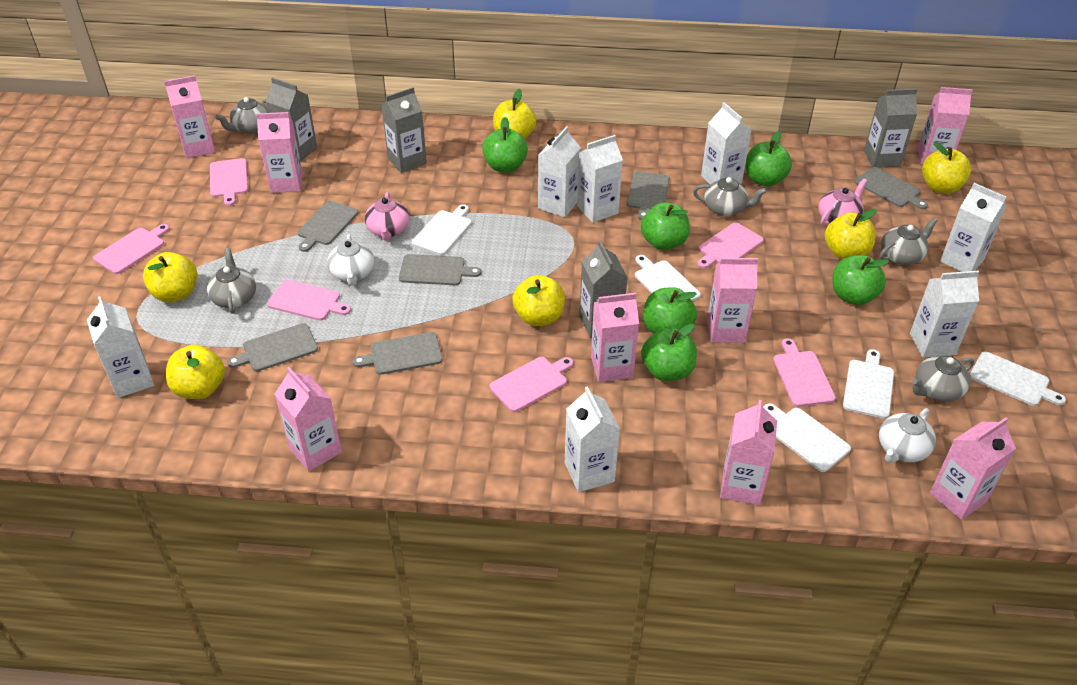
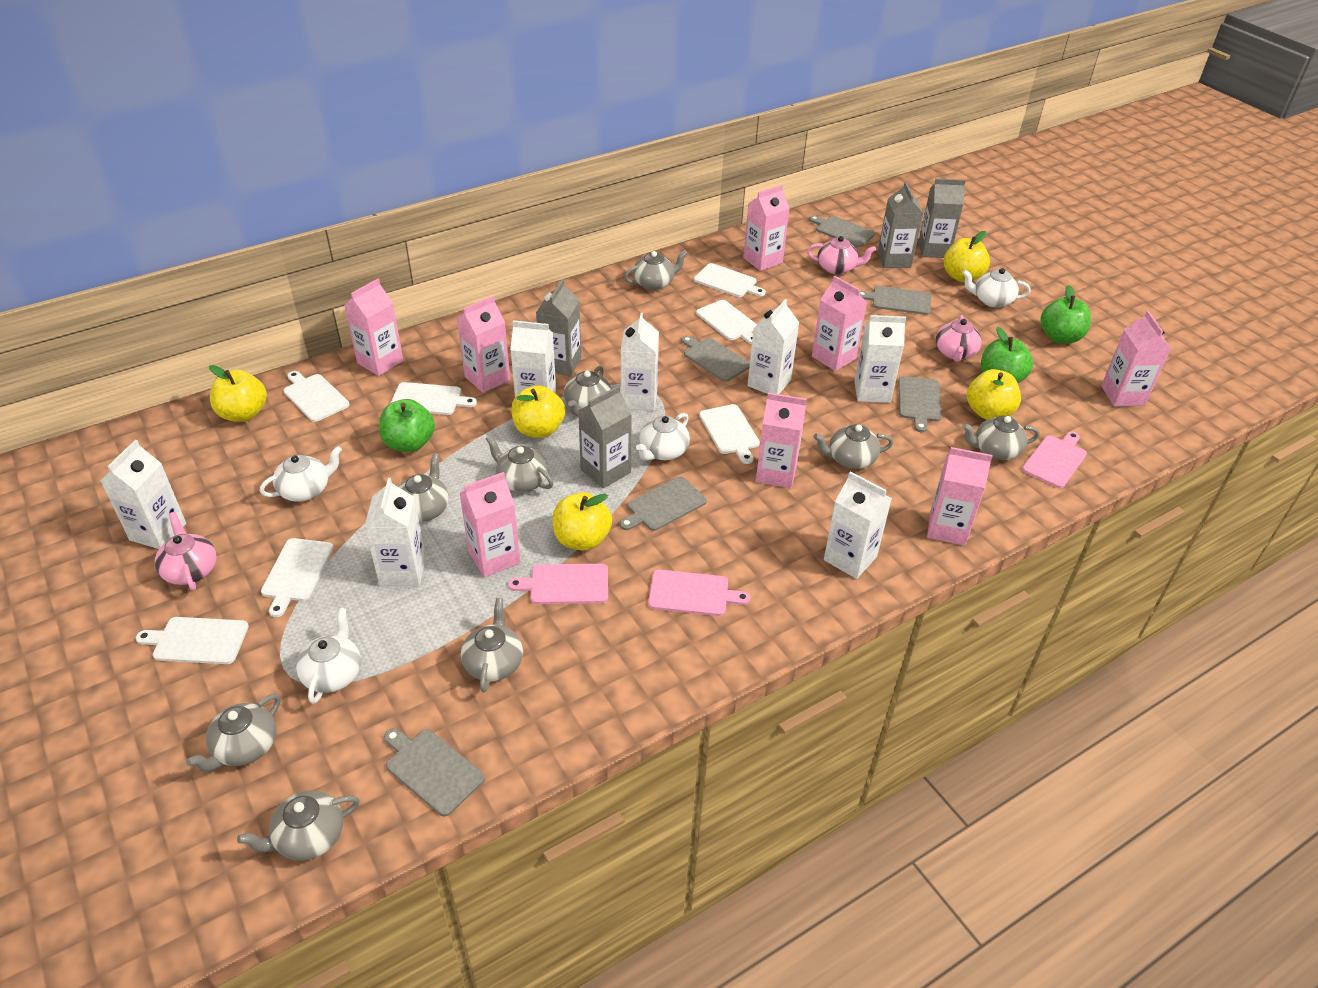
green apple: [482,117,528,173] [641,202,690,250] [641,323,697,381] [643,287,697,334] [746,131,792,187] [832,255,889,305] = 6 -> [379,399,435,452] [981,327,1033,383] [1041,285,1091,344] = 3
grey teapot: [207,248,256,314] [215,97,268,134] [693,177,767,216] [879,218,938,265] [912,356,974,402] = 5 -> [186,694,280,772] [237,790,360,861] [398,453,449,522] [461,598,523,693] [486,435,553,492] [564,366,612,416] [624,250,688,290] [813,424,893,469] [962,416,1040,460] = 9
pink cutting board: [93,224,170,274] [210,158,248,206] [267,280,351,321] [489,357,573,412] [697,222,764,268] [773,338,836,407] = 6 -> [508,564,608,604] [648,570,750,616] [1022,431,1087,488] = 3
pink teapot: [365,192,409,241] [818,178,867,226] = 2 -> [155,512,217,591] [807,236,876,274] [936,315,982,362] = 3
white cutting board: [412,204,472,255] [635,255,701,301] [763,403,851,472] [843,349,894,419] [969,351,1066,406] = 5 -> [136,617,249,664] [261,538,334,617] [283,371,350,422] [391,382,477,415] [694,263,766,297] [696,300,757,344] [699,404,760,464] = 7
white teapot: [327,234,374,286] [879,408,936,463] = 2 -> [260,446,342,501] [296,608,361,704] [636,413,690,461] [962,268,1031,307] = 4
yellow apple: [143,252,197,302] [166,344,225,399] [493,89,536,139] [512,275,565,326] [825,209,876,260] [922,142,971,194] = 6 -> [209,365,267,422] [511,385,565,438] [552,492,612,551] [944,231,990,282] [967,369,1021,420] = 5

